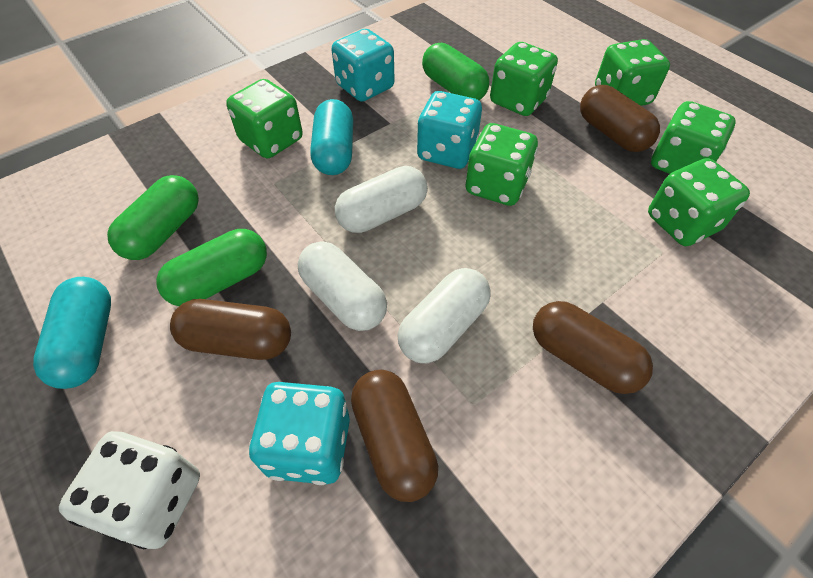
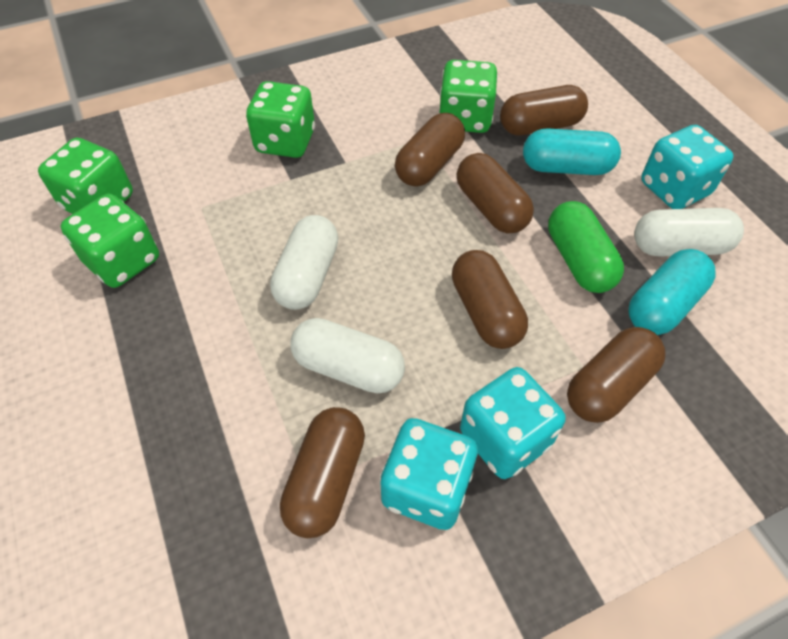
brown capsule: [170,299,291,360] [351,370,438,502] [533,301,653,394] [580,85,660,152] = 4 -> [280,407,365,538] [395,113,465,186] [452,250,528,349] [457,153,534,233] [500,85,588,136] [567,327,666,423] = 6
green capsule: [107,175,199,260] [156,229,267,306] [422,43,489,100] = 3 -> [548,201,624,293] = 1
green dice: [226,79,302,159] [465,123,538,206] [490,42,558,116] [595,39,670,106] [648,158,750,246] [651,101,736,174] = 6 -> [38,138,133,214] [61,194,159,288] [246,81,315,158] [439,60,498,133] = 4
white dice: [59,431,200,549] = 1 -> none = 0

